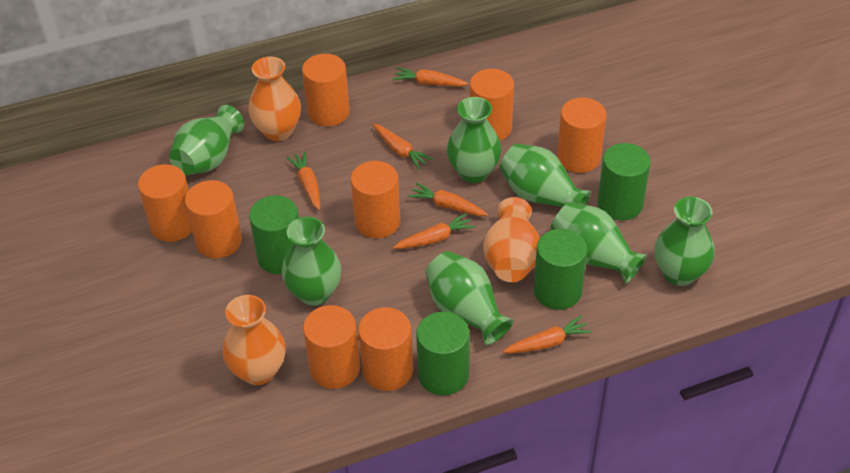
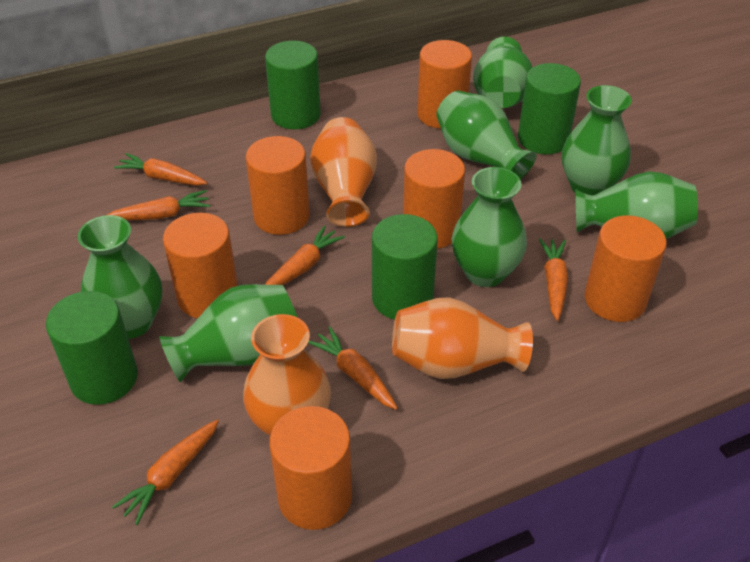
orange cylinder: [138,164,192,242] [185,180,242,258] [302,54,350,126] [303,305,360,389] [351,161,400,238] [358,307,413,391] [470,69,514,141] [557,98,606,173] = 8 -> [163,213,238,318] [246,136,310,235] [269,406,352,530] [403,149,465,249] [417,40,472,129] [585,216,667,322] = 6

